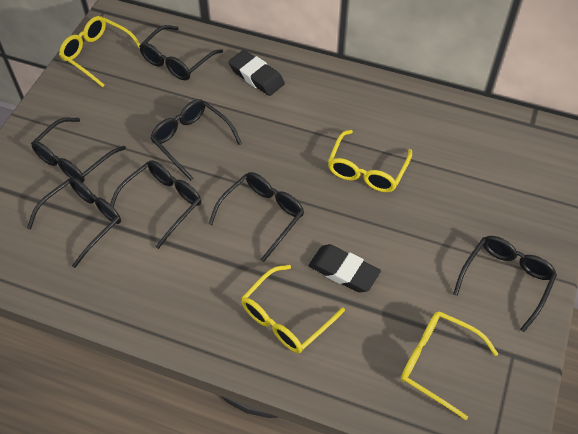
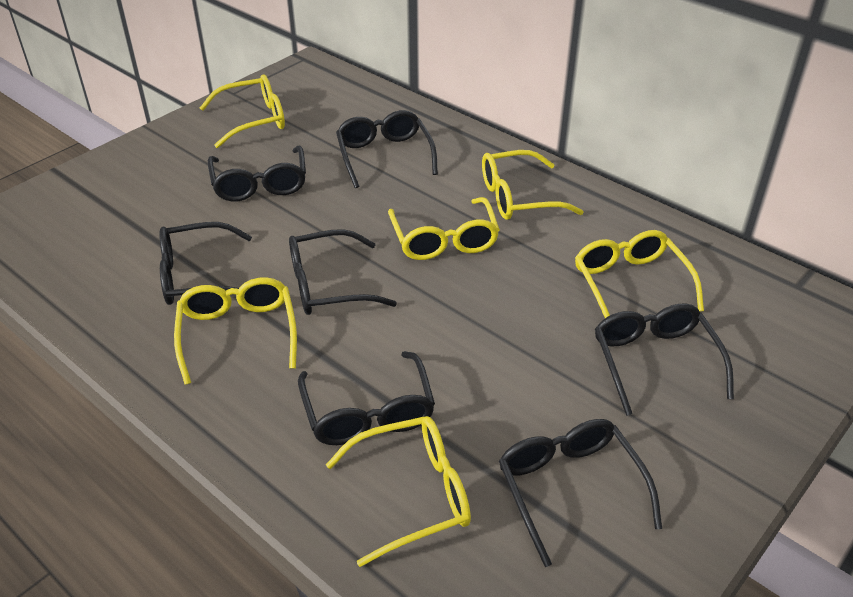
black eraser: [228,50,285,96] [309,244,381,293] = 2 -> none = 0
yellow glasses: [59,16,140,87] [241,265,345,353] [328,130,412,192] [401,311,498,420] = 4 -> [174,277,297,385] [200,74,285,148] [326,416,471,567] [388,197,500,260] [482,150,584,220] [575,230,704,318] = 6

